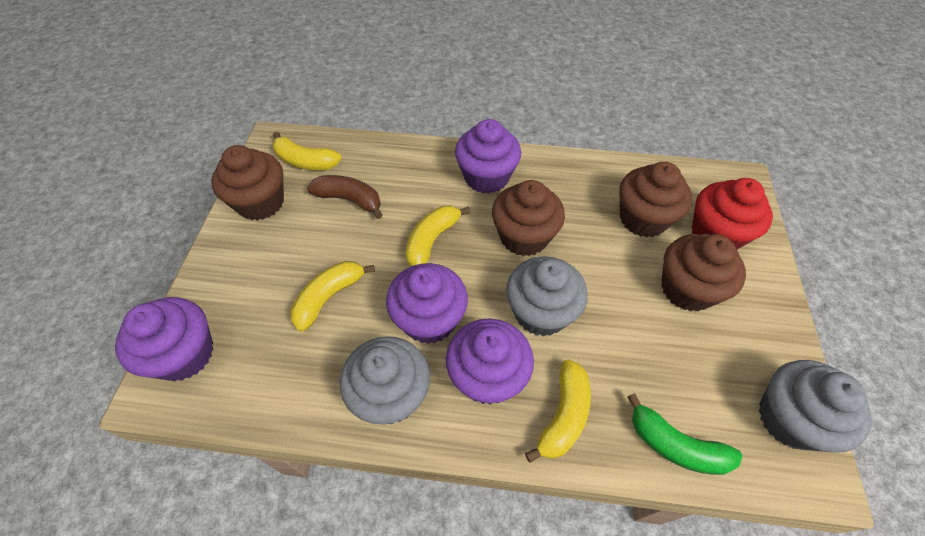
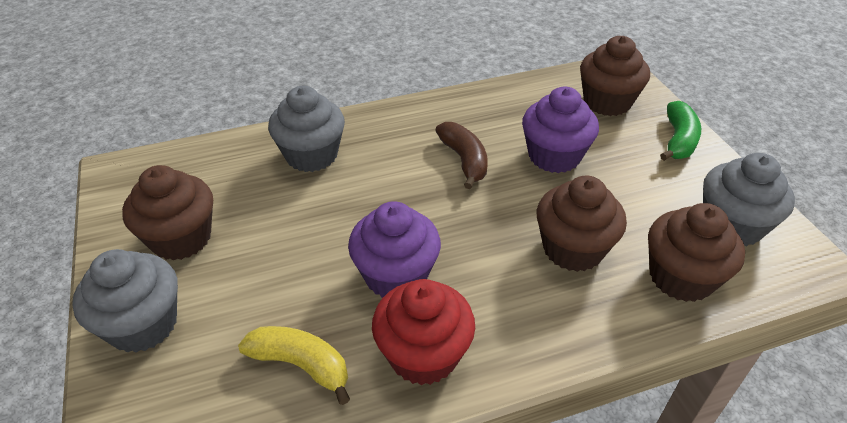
purple cupcake: [115,297,214,381] [386,263,468,344] [446,318,534,404] [455,119,521,194] = 4 -> [348,201,441,298] [522,87,599,173] = 2
yellow banana: [272,132,342,170] [290,261,375,332] [406,206,470,267] [525,360,591,463] = 4 -> [238,326,350,405] = 1

